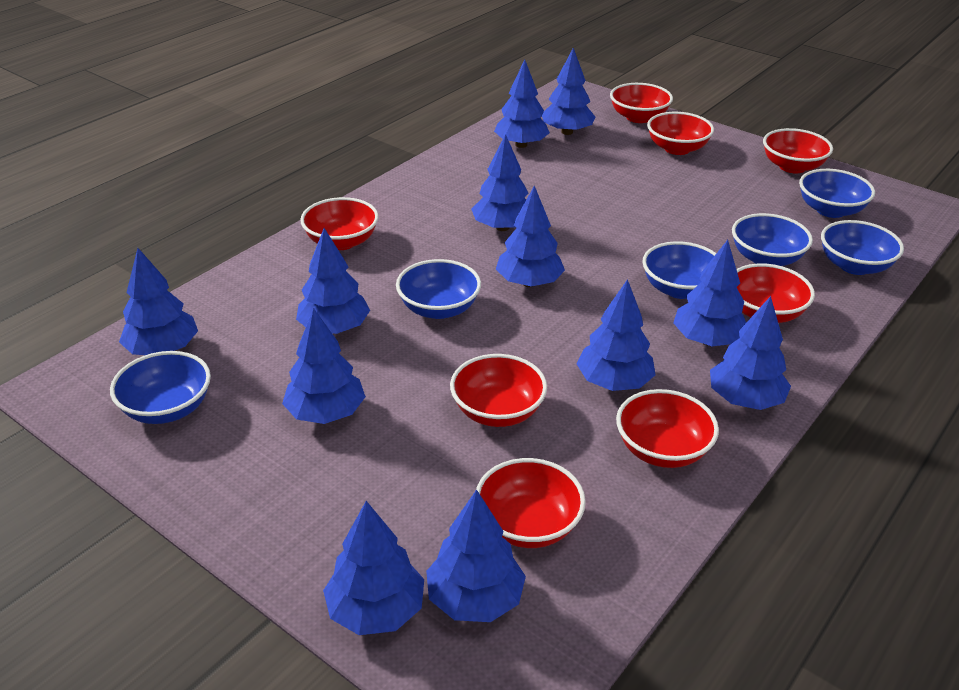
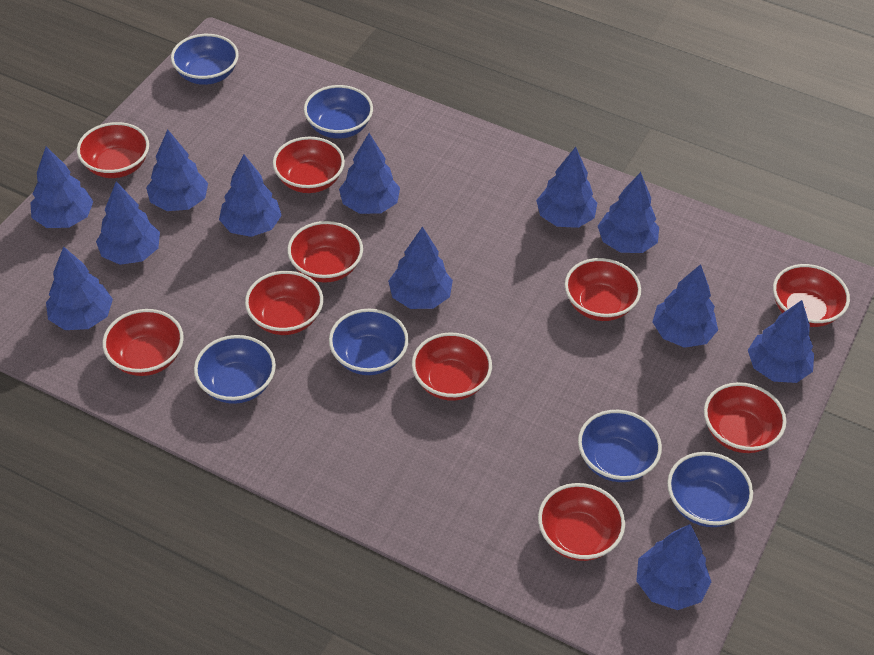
red bowl: [300,197,379,250] [450,354,547,427] [476,458,586,548] [610,83,673,123] [616,389,719,468] [647,112,714,155] [736,263,815,323] [763,128,833,174] = 8 -> [77,122,149,178] [102,309,184,376] [245,271,323,335] [273,137,345,193] [287,221,363,283] [412,332,492,401] [538,483,625,561] [565,258,641,321] [704,382,786,453] [773,264,850,327] = 10

